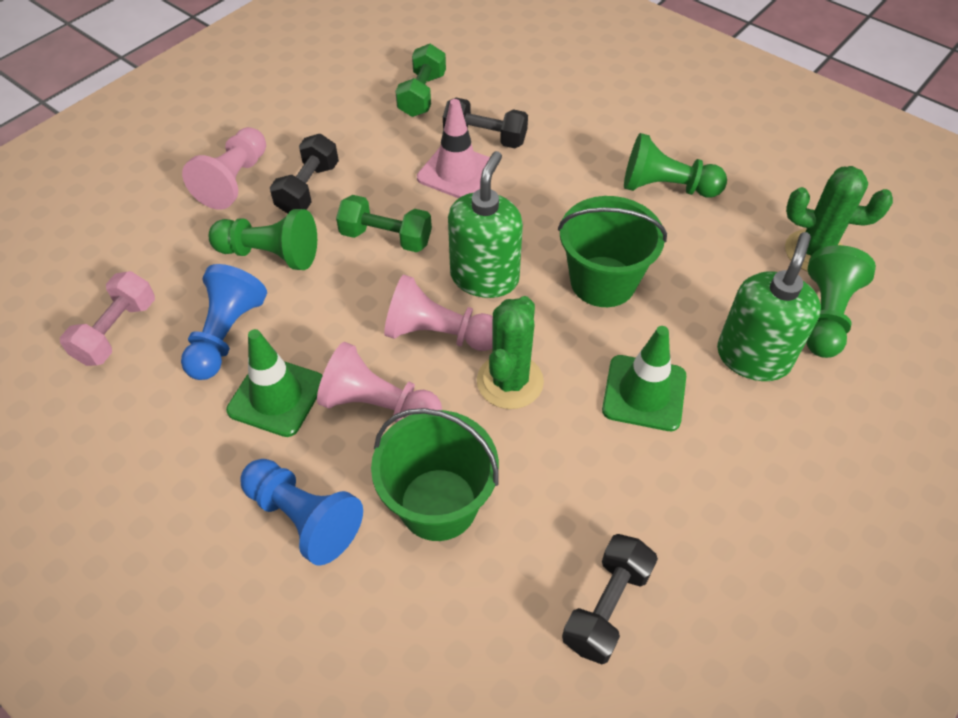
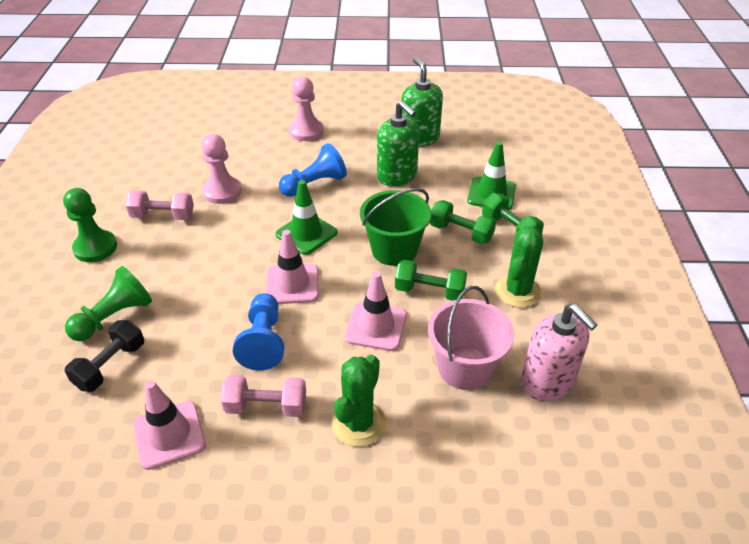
black dumbbell: [270,134,339,214] [443,98,528,148] [562,534,658,664] = 3 -> [64,320,144,392] = 1
green bucket: [371,408,499,541] [558,196,667,307] = 2 -> [360,188,432,266] = 1
green dumbbell: [336,195,432,252] [395,44,446,117] = 2 -> [395,260,467,301] [429,200,496,244] [482,193,544,235] = 3
green pawn: [209,209,317,270] [624,133,727,198] [806,245,876,358] = 3 -> [63,188,117,262] [65,266,152,341] = 2
pink bucket: none = 0 -> [428,286,514,390] = 1
pink dumbbell: [60,271,155,366] = 1 -> [125,190,194,220] [220,375,306,417] = 2
pink pawn: [182,127,266,210] [317,342,442,423] [384,275,493,351] = 3 -> [201,134,242,204] [289,77,324,141] = 2
pink soap dispenser: none = 0 -> [521,304,598,402] = 1
pink traffic cone: [417,99,490,198] = 1 -> [134,380,206,470] [266,230,319,304] [345,271,407,351] = 3

